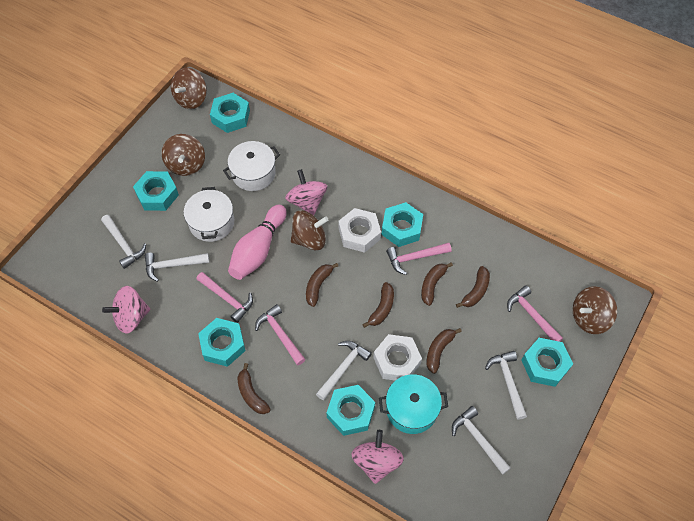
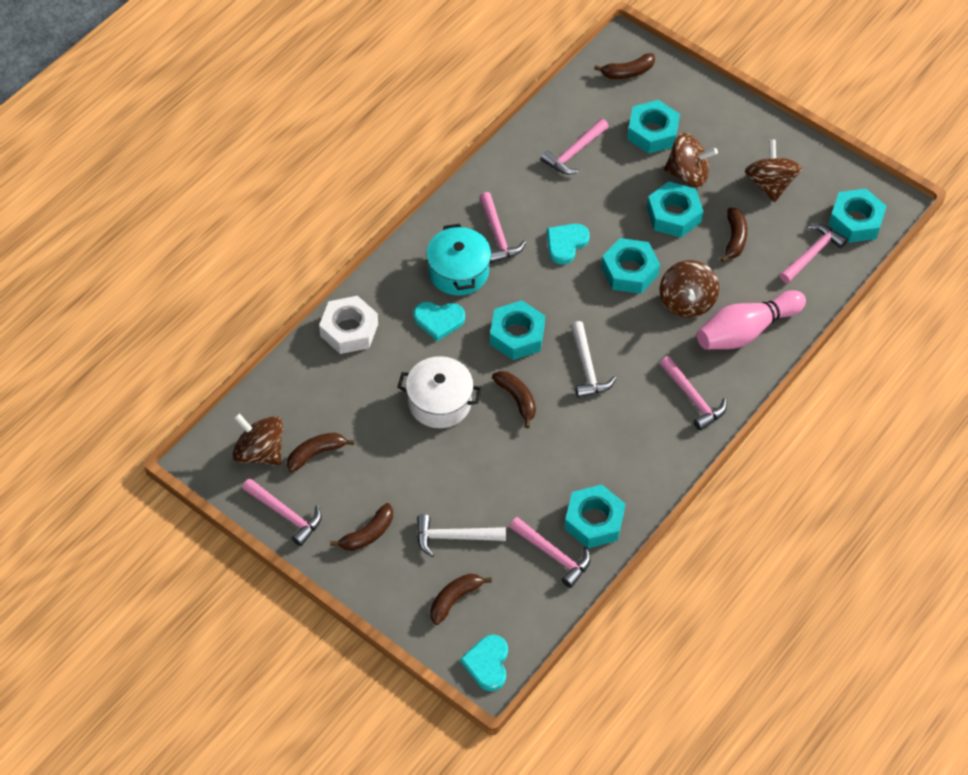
pink hammer: [196,272,253,323] [255,304,306,365] [386,243,452,275] [507,285,563,342] = 4 -> [242,478,322,546] [479,192,526,263] [510,517,591,588] [541,119,609,174] [660,356,727,431] [780,224,848,283] = 6
pink spinning top: [102,286,150,334] [285,169,327,215] [351,430,404,484] = 3 -> none = 0
turquoise heart: none = 0 -> [413,302,465,341] [460,635,508,691] [547,224,590,264] = 3
white hammer: [101,215,146,269] [145,253,210,282] [316,341,372,401] [452,406,510,475] [485,351,527,420] = 5 -> [417,514,506,557] [571,321,616,398] = 2
white nut: [338,208,381,253] [373,334,422,380] = 2 -> [319,296,378,354] = 1
white pot: [184,187,234,242] [223,141,280,191] = 2 -> [397,356,482,428] = 1

